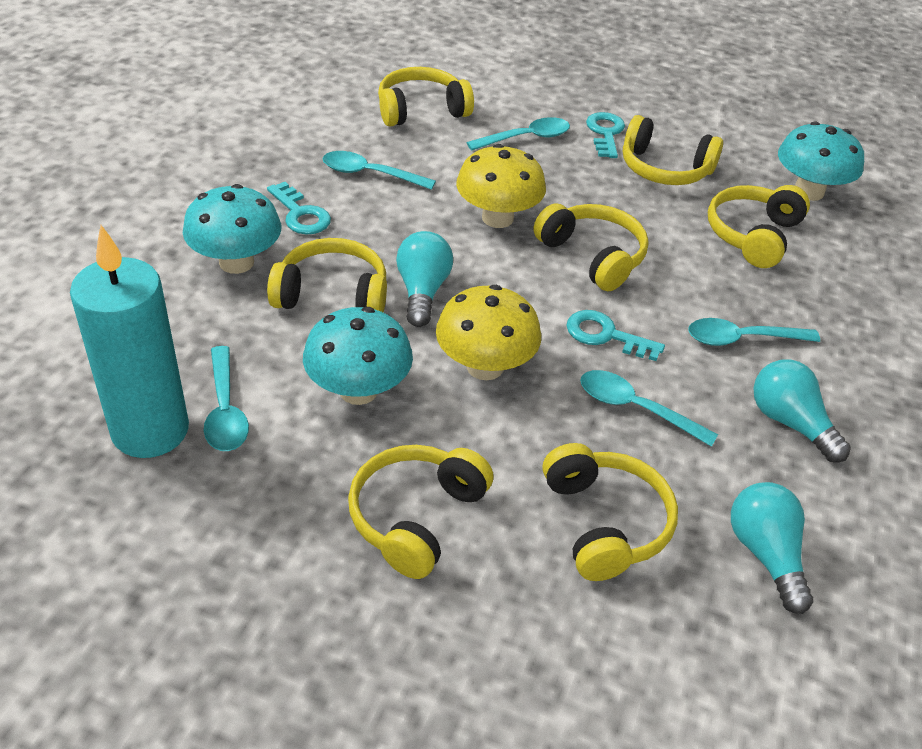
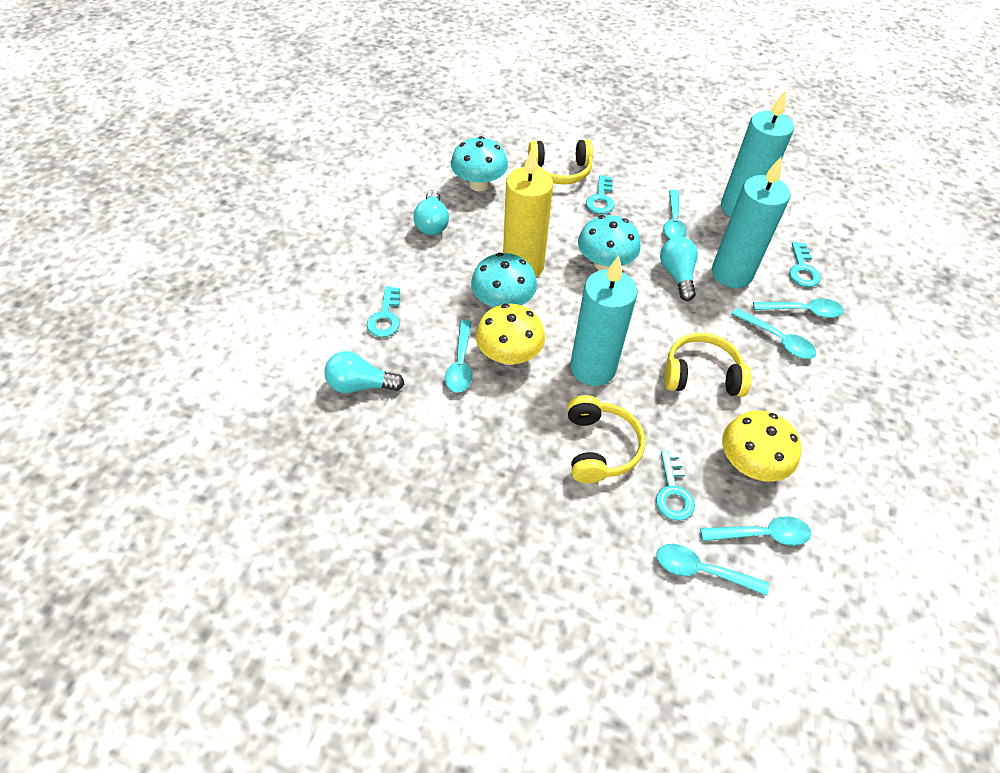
turquoise candle: [70,225,189,458] = 1 -> [570,255,637,386] [712,157,790,288] [721,90,794,217] = 3
turquoise key: [267,182,331,234] [566,310,665,361] [586,112,625,158] = 3 -> [367,286,400,337] [586,175,614,214] [656,451,695,521] [789,242,821,287] = 4
turquoise spoon: [204,346,249,451] [323,151,436,190] [467,117,570,151] [580,370,718,447] [688,318,820,346] = 5 -> [445,320,472,393] [656,544,769,596] [663,190,687,239] [700,516,811,546] [732,308,816,359] [753,298,844,318] = 6
yellow candle: none = 0 -> [503,147,553,277] = 1
yellow headphones: [267,238,387,312] [348,445,493,579] [378,67,474,127] [533,203,649,291] [543,443,678,581] [623,115,723,185] [708,185,810,268] = 7 -> [528,140,593,185] [567,395,645,483] [664,333,752,397] = 3

